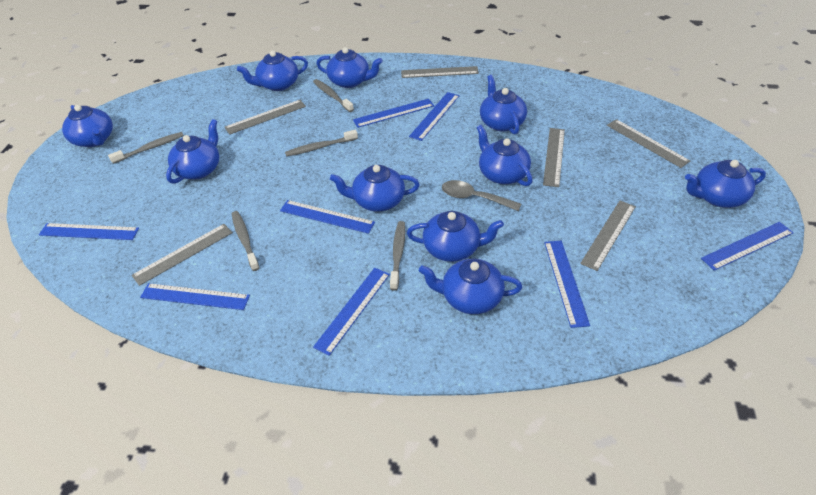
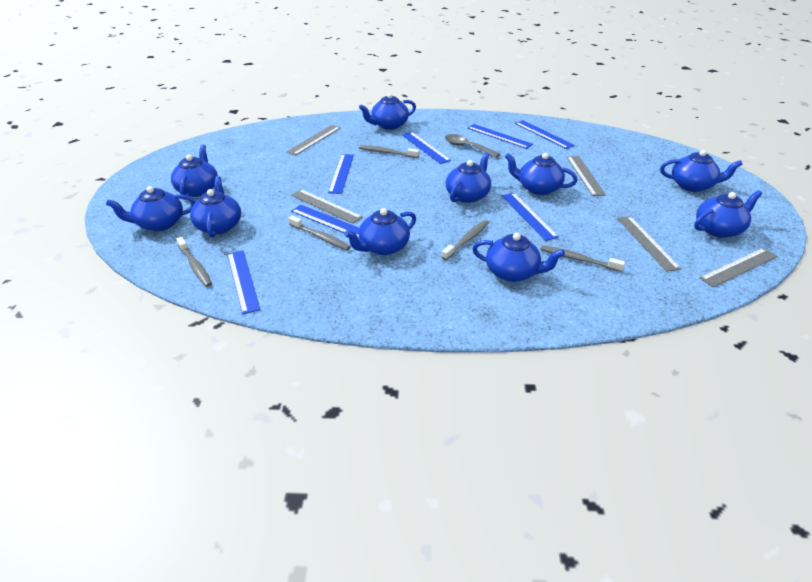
blue ruler: [39,223,139,240] [140,283,250,310] [280,200,375,234] [313,268,390,356] [353,99,434,128] [409,92,460,141] [544,241,590,328] [701,222,794,271] = 8 -> [227,250,261,314] [291,205,359,239] [328,154,354,194] [402,132,451,164] [467,124,533,149] [502,193,559,241] [515,120,575,149] = 7
grey ruler: [132,224,233,286] [225,100,306,135] [401,66,479,78] [543,128,565,187] [580,201,636,271] [607,119,690,168] = 6 -> [286,125,341,155] [291,189,363,224] [567,156,606,196] [617,216,681,272] [699,248,777,287] = 5

